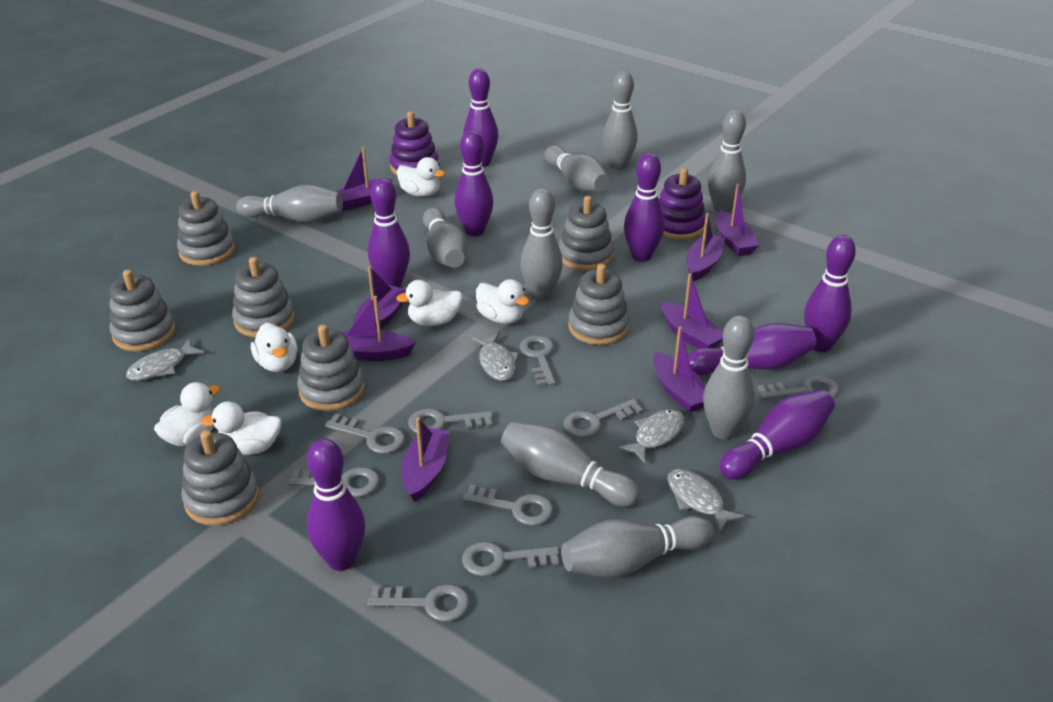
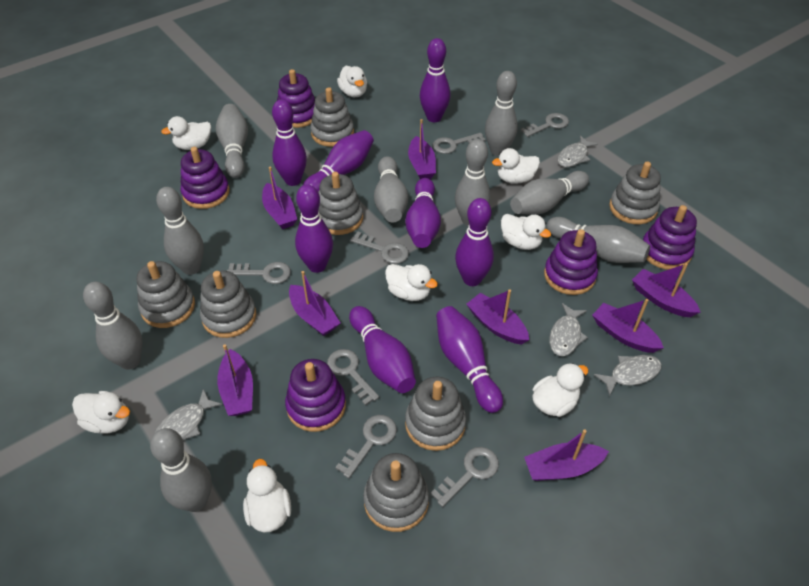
grey key: [288,467,380,497] [325,414,405,454] [367,584,470,622] [408,408,493,433] [462,485,554,526] [462,541,559,577] [520,335,556,386] [563,399,643,438] [758,375,840,400] = 9 -> [227,262,291,284] [327,349,379,406] [335,415,397,478] [350,232,409,264] [431,447,499,507] [433,133,486,154] [521,113,569,137] = 7
purple stacking toy: [390,111,438,175] [659,168,706,240] = 2 -> [181,147,230,209] [277,69,315,128] [285,359,346,432] [544,229,598,295] [643,205,697,270] = 5
white duck: [154,382,220,446] [200,401,282,455] [251,323,298,372] [396,280,462,326] [397,157,446,197] [476,279,530,324] = 6 -> [72,391,130,433] [161,116,211,150] [243,459,291,533] [337,66,367,97] [385,264,438,301] [492,148,540,184] [501,214,551,250] [532,363,588,417] = 8

